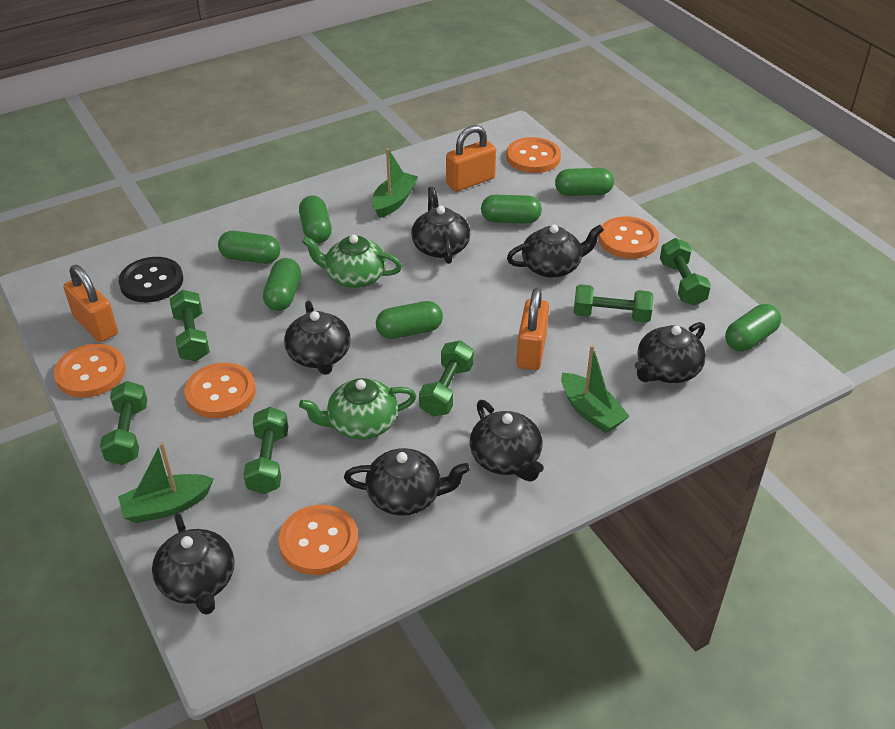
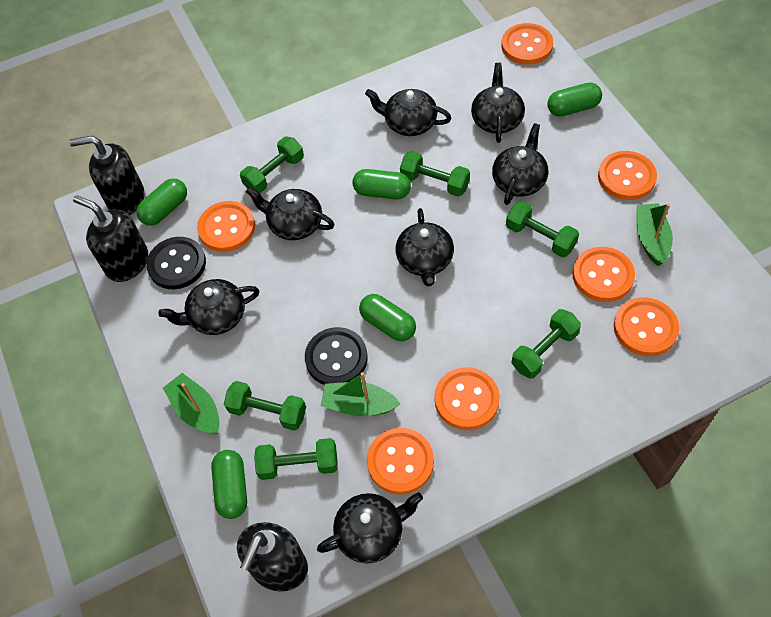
black button: [119,257,183,302] = 1 -> [146,237,206,289] [305,327,368,385] = 2
black soap dispenser: none = 0 -> [69,136,144,215] [73,195,148,282] [237,522,308,592] = 3
green capsule: [218,231,280,264] [263,258,301,311] [299,196,332,243] [376,301,443,339] [481,195,542,224] [555,168,614,196] [725,304,781,352] = 7 -> [136,178,187,226] [211,450,247,519] [352,169,411,199] [359,294,416,341] [547,83,602,116] = 5
green teapot: [299,378,416,440] [302,235,402,288] = 2 -> none = 0
orange button: [54,344,126,398] [184,363,256,418] [278,505,359,575] [506,137,561,173] [599,216,659,259] = 5 -> [197,201,255,252] [367,428,434,495] [434,367,500,430] [502,23,553,65] [573,247,635,302] [598,151,657,200] [614,297,679,356] = 7
orange padlock: [63,265,118,342] [446,125,496,191] [517,288,549,370] = 3 -> none = 0

